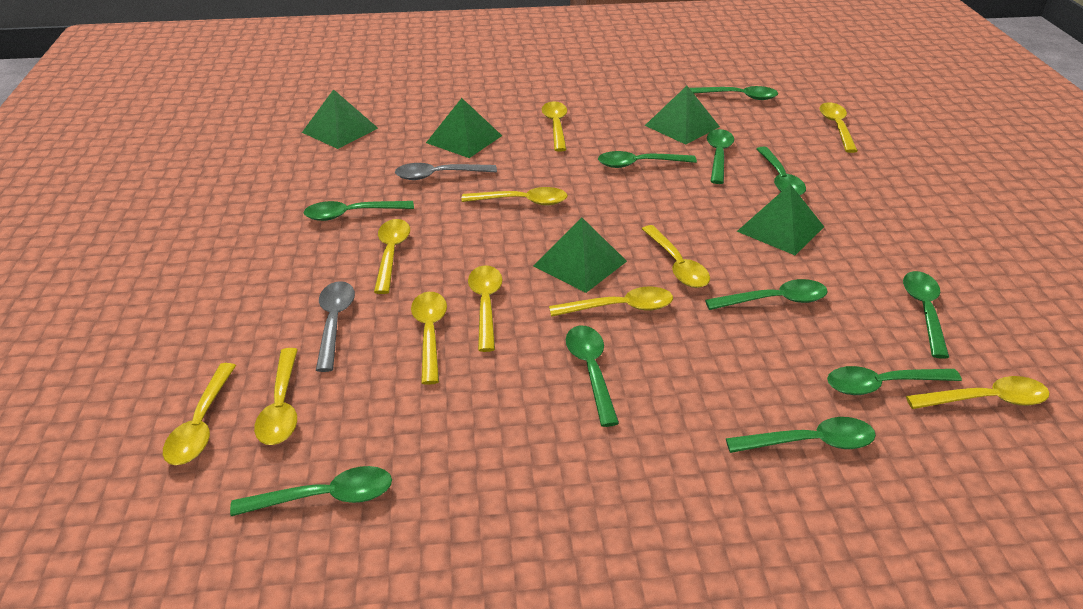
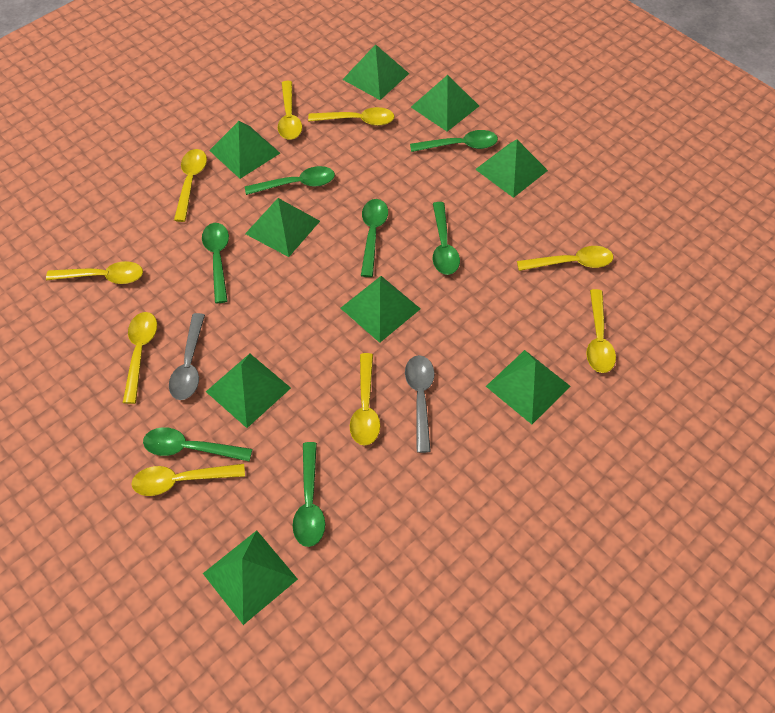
green pyramid: [302,89,378,149] [426,98,502,158] [533,218,627,293] [645,86,720,145] [737,184,824,255] = 5 -> [203,530,298,625] [206,354,291,428] [209,121,280,179] [245,198,320,257] [340,276,420,343] [342,44,409,100] [411,75,479,131] [475,139,548,198] [486,350,571,424] = 9
green spoon: [230,466,392,516] [304,201,414,221] [566,326,619,427] [598,151,697,168] [690,86,778,100] [705,279,828,310] [707,129,734,184] [726,417,876,453] [757,147,806,195] [827,366,962,395] [903,271,949,359] = 11 -> [143,427,252,461] [202,223,229,303] [245,166,335,195] [292,442,325,547] [361,199,388,277] [410,130,498,152] [433,202,460,275] = 7
yellow spoon: [163,363,236,465] [254,348,298,445] [374,219,410,294] [411,292,447,385] [461,187,568,206] [468,265,503,352] [542,101,567,152] [549,287,673,317] [642,225,710,288] [820,102,858,153] [906,376,1050,409] = 11 -> [46,261,143,284] [123,312,157,404] [131,464,245,496] [174,149,207,222] [278,81,302,140] [308,107,395,126] [350,353,380,446] [517,246,613,271] [586,289,616,373] = 9

